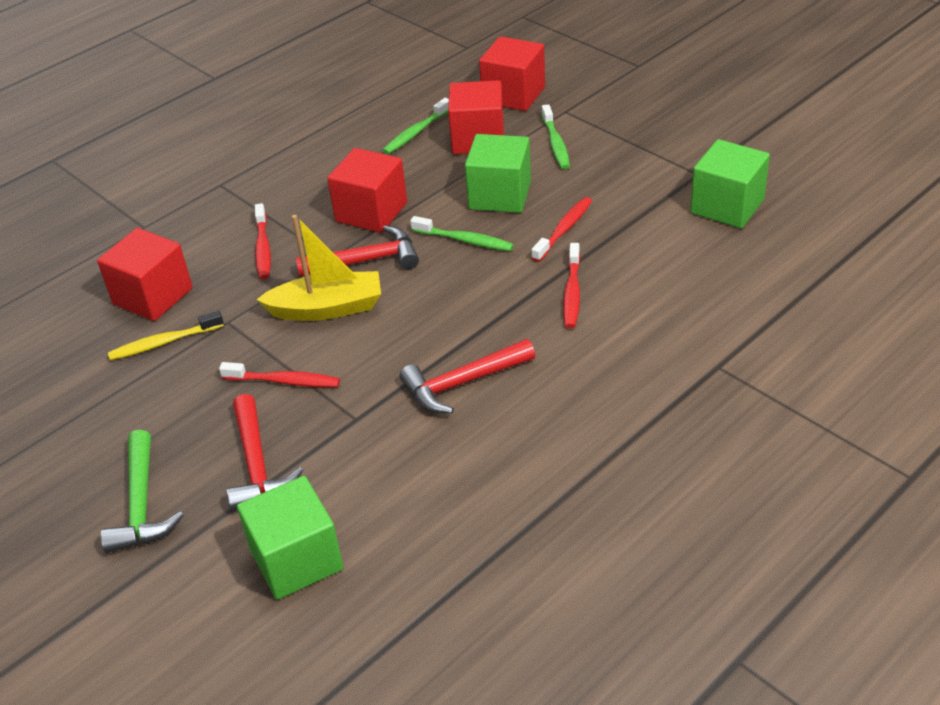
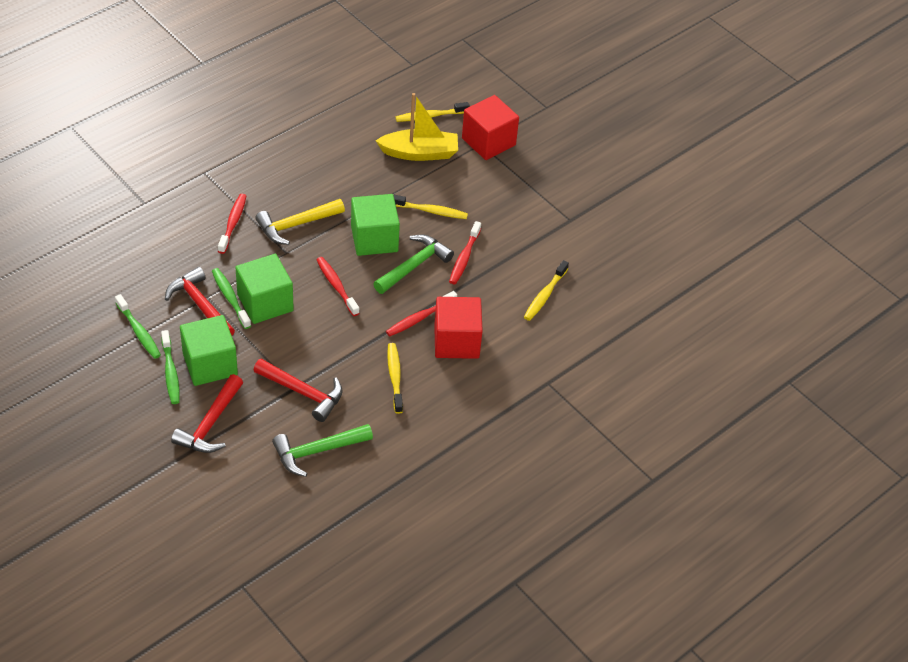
green hammer: [101,429,183,553] = 1 -> [272,424,373,477] [373,235,454,294] = 2
red cube: [97,228,193,321] [327,148,407,233] [448,80,504,154] [479,36,545,111] = 4 -> [434,297,483,359] [462,95,519,160] = 2
yellow hammer: none = 0 -> [255,199,345,245] = 1
yellow toothbrush: [108,311,224,361] = 1 -> [387,343,403,414] [393,194,468,219] [395,102,470,122] [524,260,569,321] = 4

